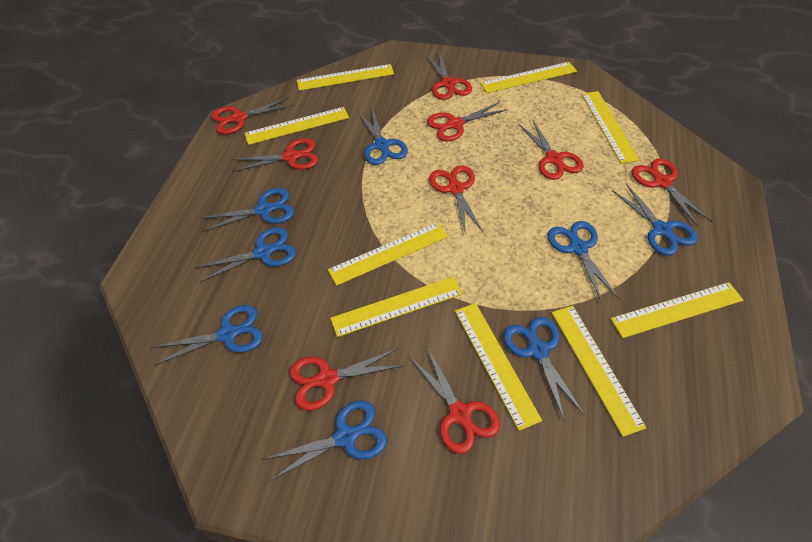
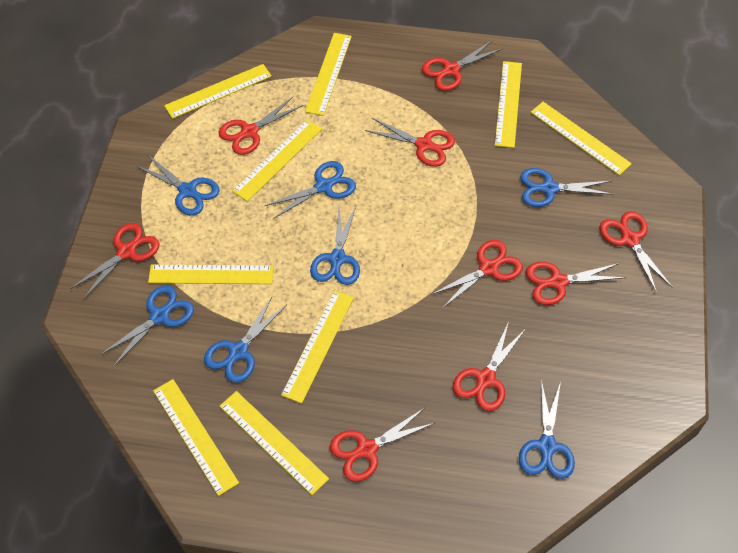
blue scissors: [152,305,263,366] [195,227,296,282] [199,188,294,232] [264,400,387,481] [358,108,408,165] [503,317,585,422] [548,221,620,303] [612,183,698,256] = 8 -> [101,285,194,367] [136,154,220,216] [204,297,286,383] [265,161,356,219] [310,206,360,285] [519,380,575,479] [520,168,614,207] = 7

